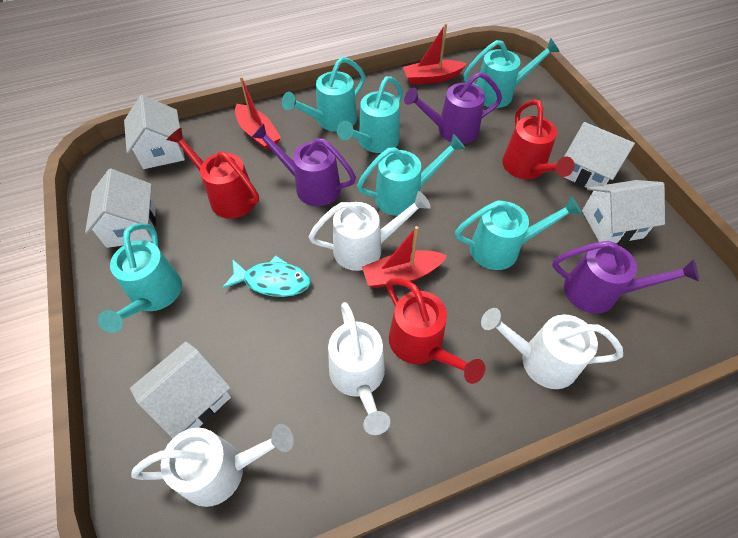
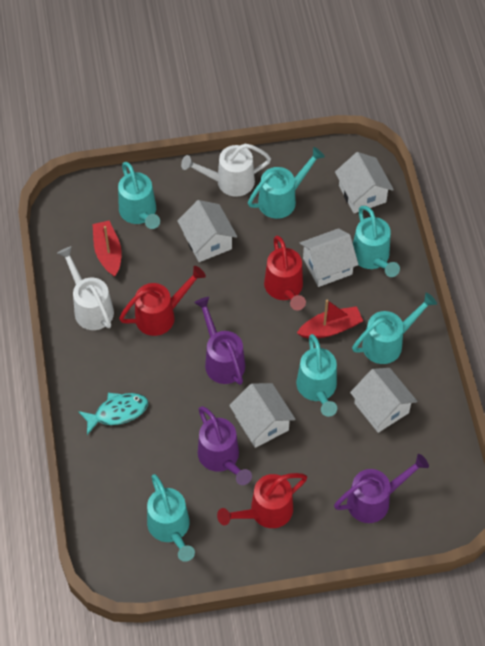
red boat: [235,76,281,150] [362,226,447,288] [403,23,467,85] = 3 -> [92,220,122,277] [297,300,363,338] = 2
white watering can: [131,424,294,507] [309,191,431,271] [328,302,390,435] [481,308,623,389] = 4 -> [58,246,114,330] [181,144,271,197] = 2

